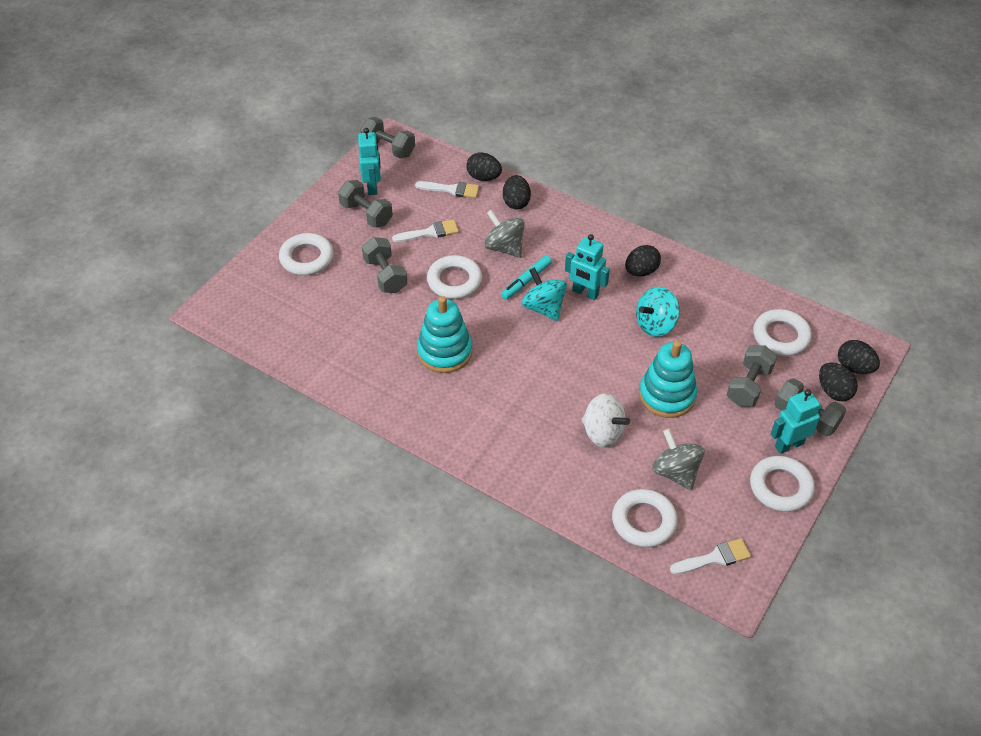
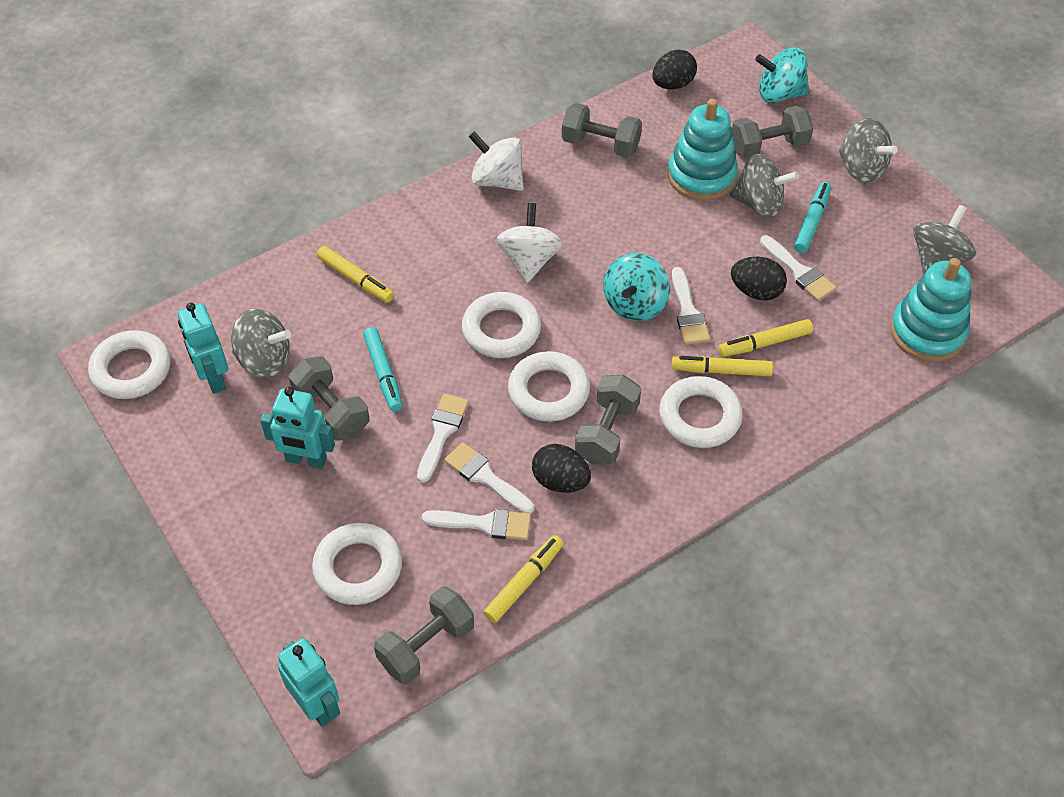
black egg: [467,152,502,181] [503,175,531,209] [625,245,661,276] [819,362,858,401] [838,340,880,374] = 5 -> [532,444,591,493] [652,50,697,90] [731,257,787,300] = 3
grey spinning top: [484,209,525,258] [652,429,705,491] = 2 -> [231,308,291,378] [730,154,799,217] [839,118,898,183] [913,205,976,275] = 4
turquoise marker: [501,255,552,300] = 1 -> [363,327,403,411] [794,182,831,253] = 2
white brush: [392,219,459,242] [415,181,479,198] [670,538,751,574] = 3 -> [417,394,469,483] [422,509,531,540] [444,442,534,514] [672,267,710,345] [760,235,836,301] = 5
white spinning top: [582,393,630,448] = 1 -> [469,131,523,191] [496,203,563,283] = 2
yellow marker: none = 0 -> [317,246,394,303] [483,535,564,623] [671,356,773,376] [718,319,813,357] = 4

